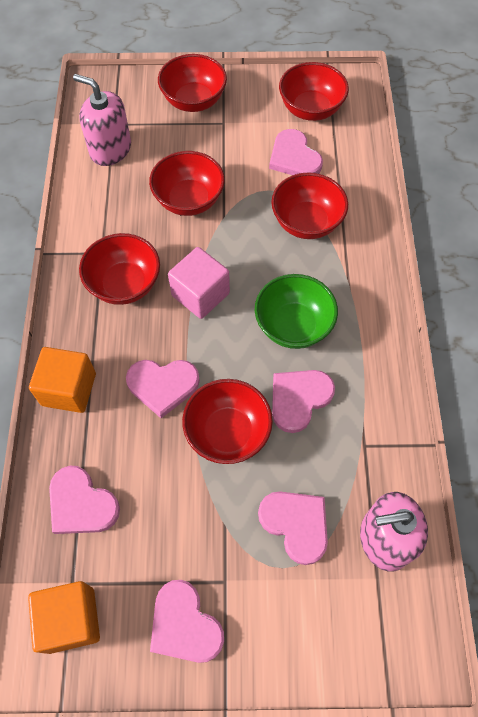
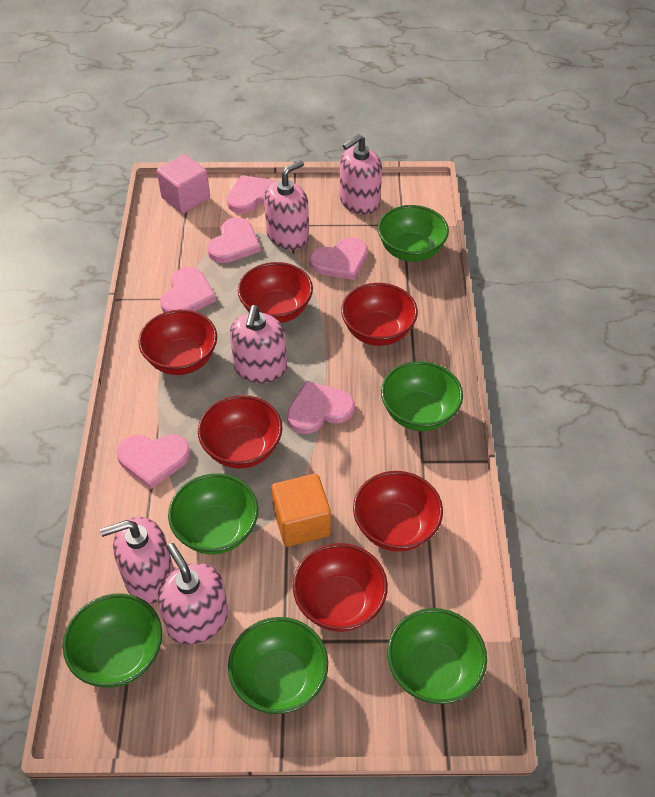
green bowl: [255,274,338,349] = 1 -> [63,593,162,688] [168,473,258,554] [228,617,328,714] [378,205,449,262] [381,361,463,431] [387,608,487,704] = 6
orange cube: [28,581,100,654] [29,347,96,413] = 2 -> [272,474,331,547] = 1
pink soap dispenser: [73,74,131,166] [360,492,428,572] = 2 -> [100,517,174,604] [157,543,228,645] [230,305,287,383] [264,160,309,250] [339,134,382,214] = 5

